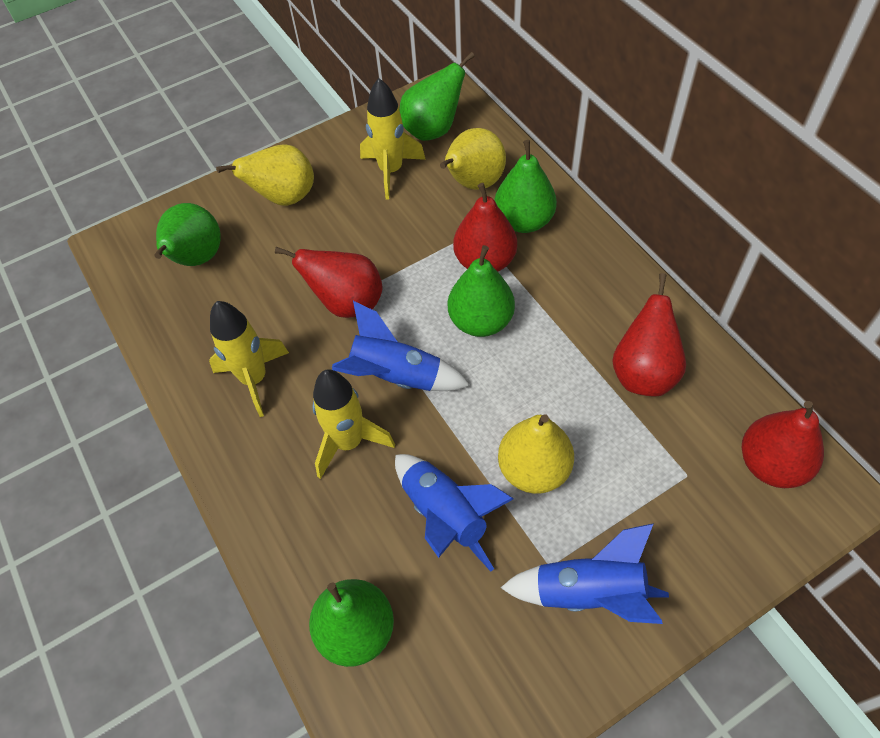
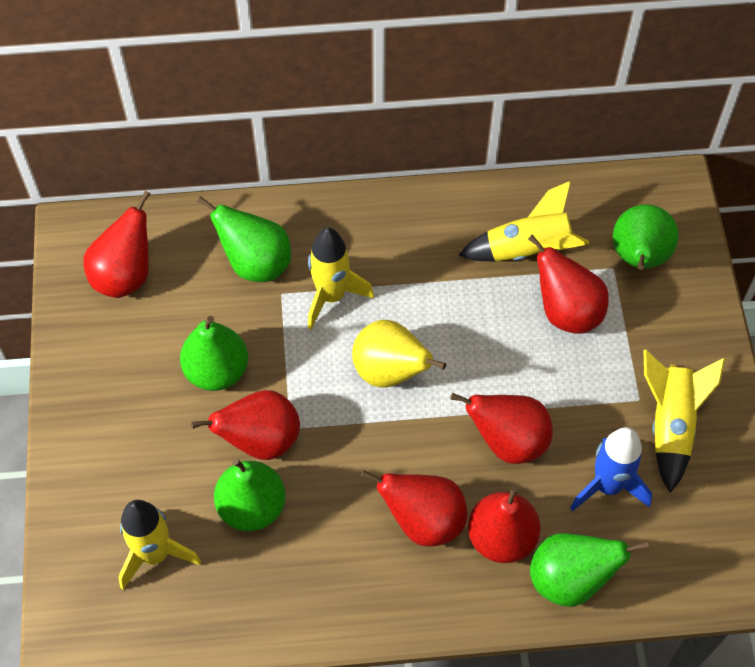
blue rocket: [332,301,470,391] [395,454,514,572] [501,523,669,624] = 3 -> [570,427,652,511] = 1
red pear: [275,247,383,318] [453,183,517,272] [612,273,686,396] [742,401,824,488] = 4 -> [83,191,150,298] [191,390,300,460] [361,470,467,547] [451,393,553,464] [468,486,540,563] [528,235,609,334] = 6
yellow pear: [216,144,314,206] [440,128,506,190] [498,414,574,494] = 3 -> [352,320,446,387] = 1
yellow rocket: [209,301,289,417] [312,369,395,479] [360,78,426,199] = 3 -> [118,500,201,590] [308,228,374,330] [459,181,589,262] [643,350,725,493] = 4

